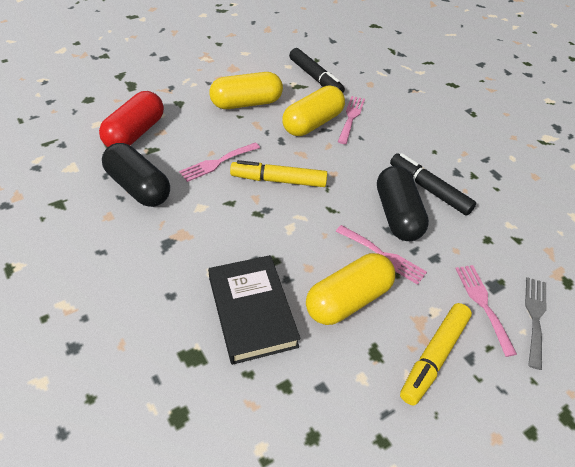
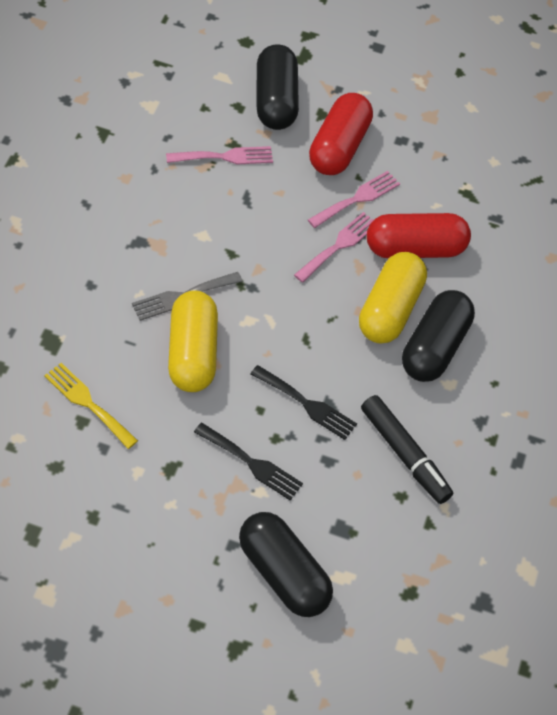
black book: [208,255,300,365] = 1 -> none = 0
black capsule: [102,143,170,207] [377,166,429,241] = 2 -> [239,512,333,617] [257,44,299,130] [402,290,475,382] = 3
black fork: none = 0 -> [194,423,303,501] [251,365,357,440] = 2
black marker: [289,48,345,93] [390,153,476,216] = 2 -> [361,395,453,504] = 1
pink fork: [179,142,260,182] [336,225,427,285] [338,96,365,144] [455,265,517,357] = 4 -> [166,146,273,165] [294,212,374,283] [308,171,400,228] = 3
red capsule: [99,91,164,147] = 1 -> [309,93,373,175] [367,213,471,259] = 2
yellow capsule: [209,72,283,109] [282,86,345,136] [306,253,395,325] = 3 -> [168,290,218,392] [359,252,427,344] = 2
yellow fork: none = 0 -> [44,363,138,449] = 1
yellow marker: [230,160,327,187] [400,303,472,405] = 2 -> none = 0

